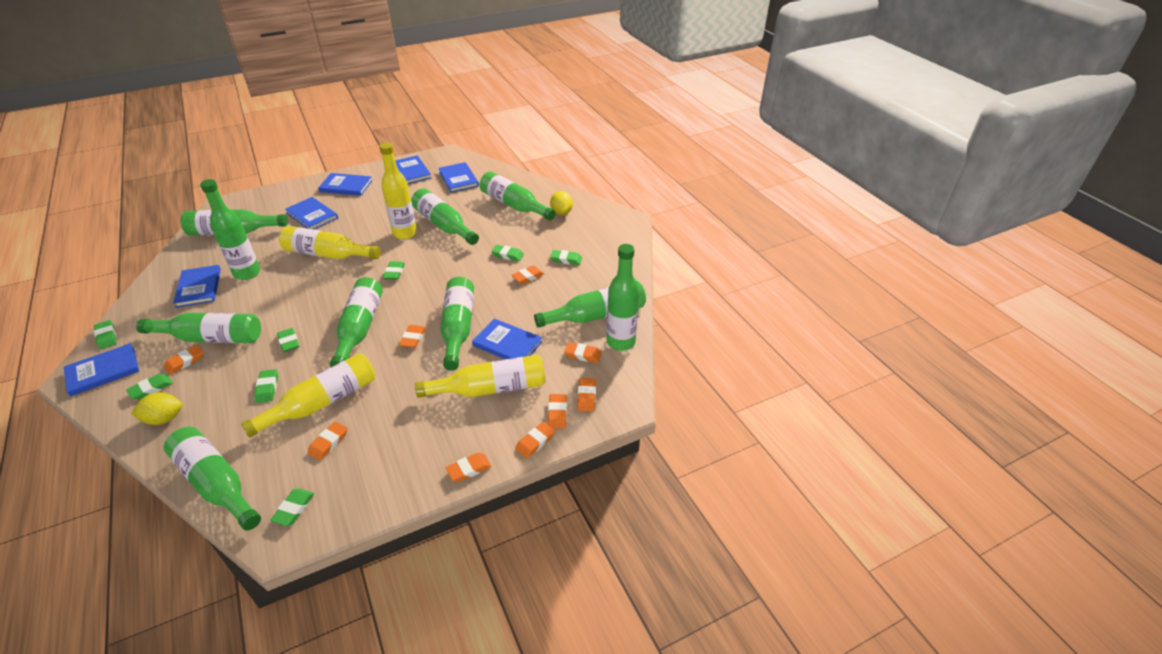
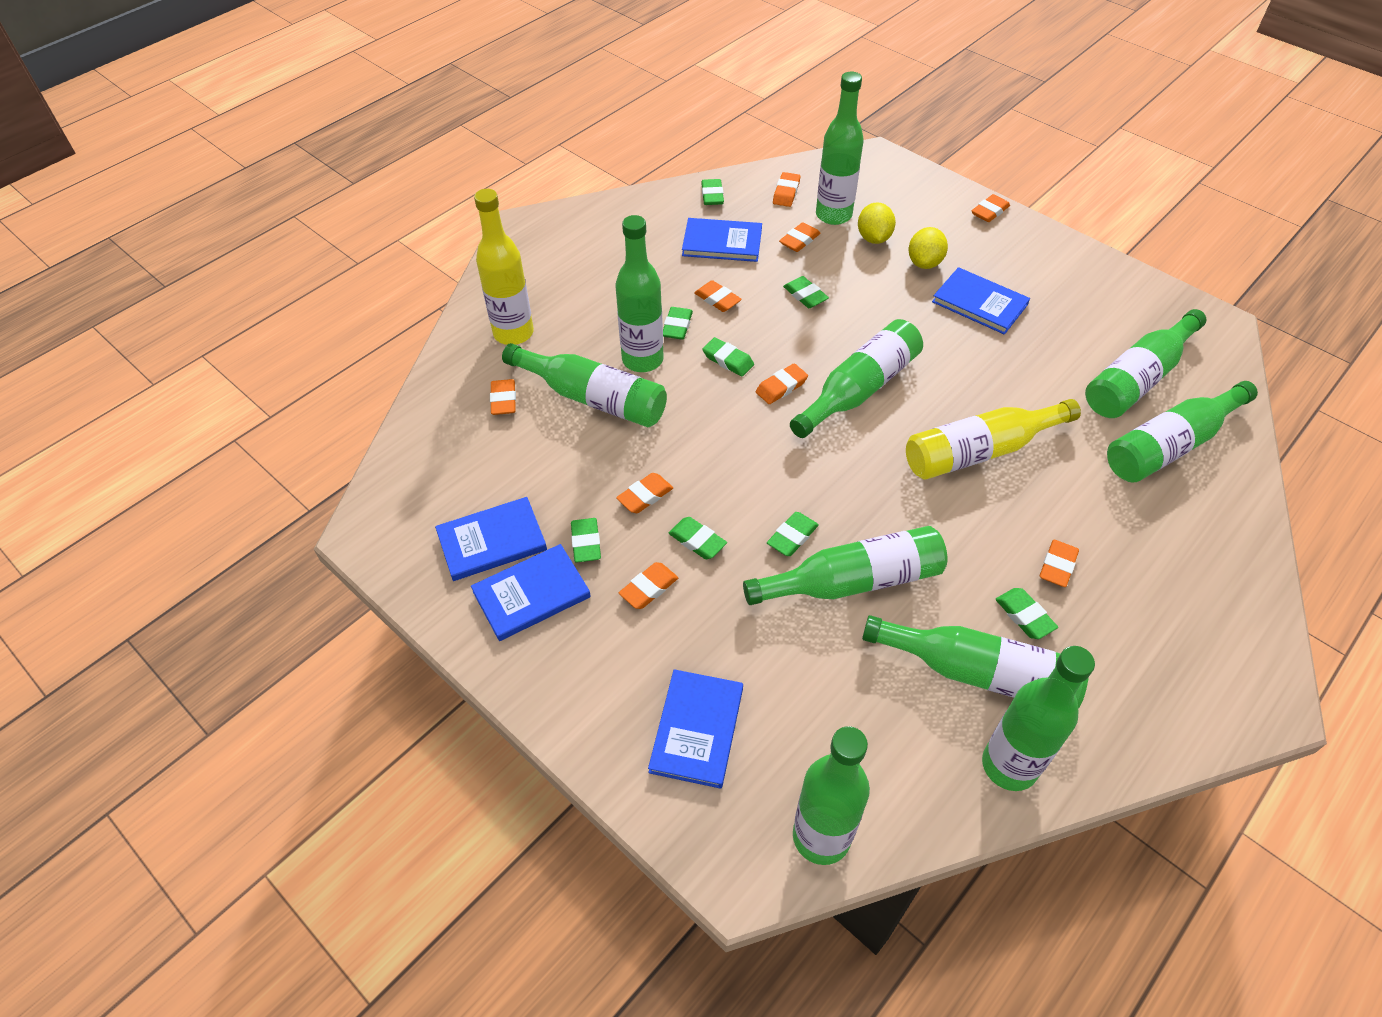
blue book: [64,343,139,396] [173,265,221,308] [285,197,338,229] [318,173,372,196] [395,155,431,184] [438,162,479,193] [472,318,542,359] = 7 -> [435,497,547,581] [471,544,591,641] [648,669,743,789] [682,218,762,262] [932,267,1030,335] = 5
yellow bottle: [241,353,376,438] [279,226,381,259] [379,143,417,239] [415,355,545,398] = 4 -> [474,189,534,345] [906,399,1081,480] = 2

